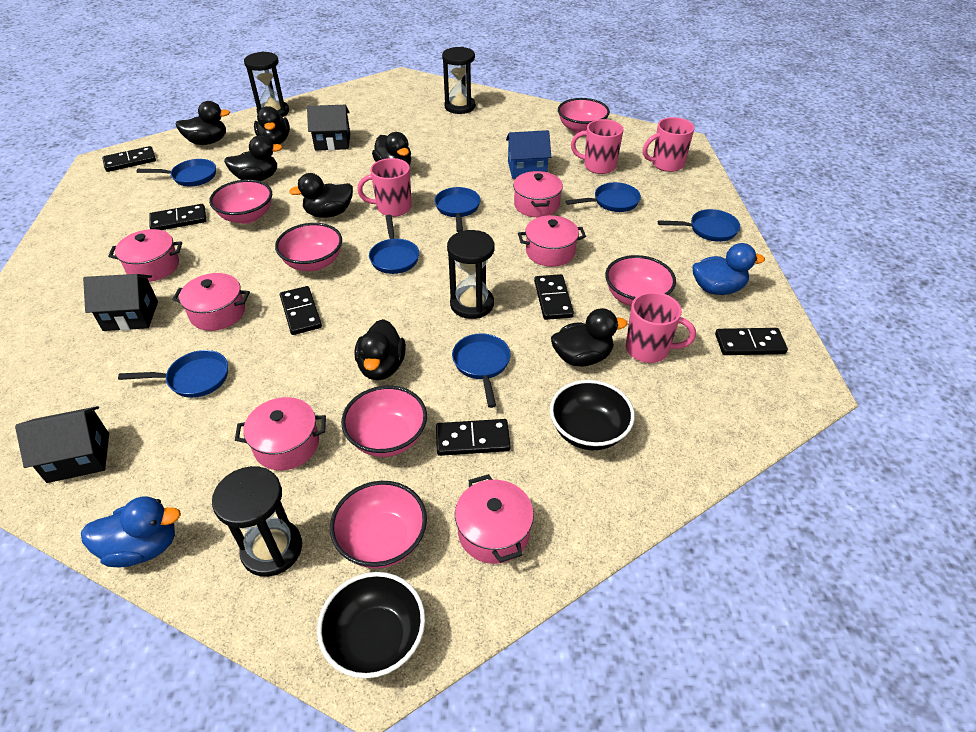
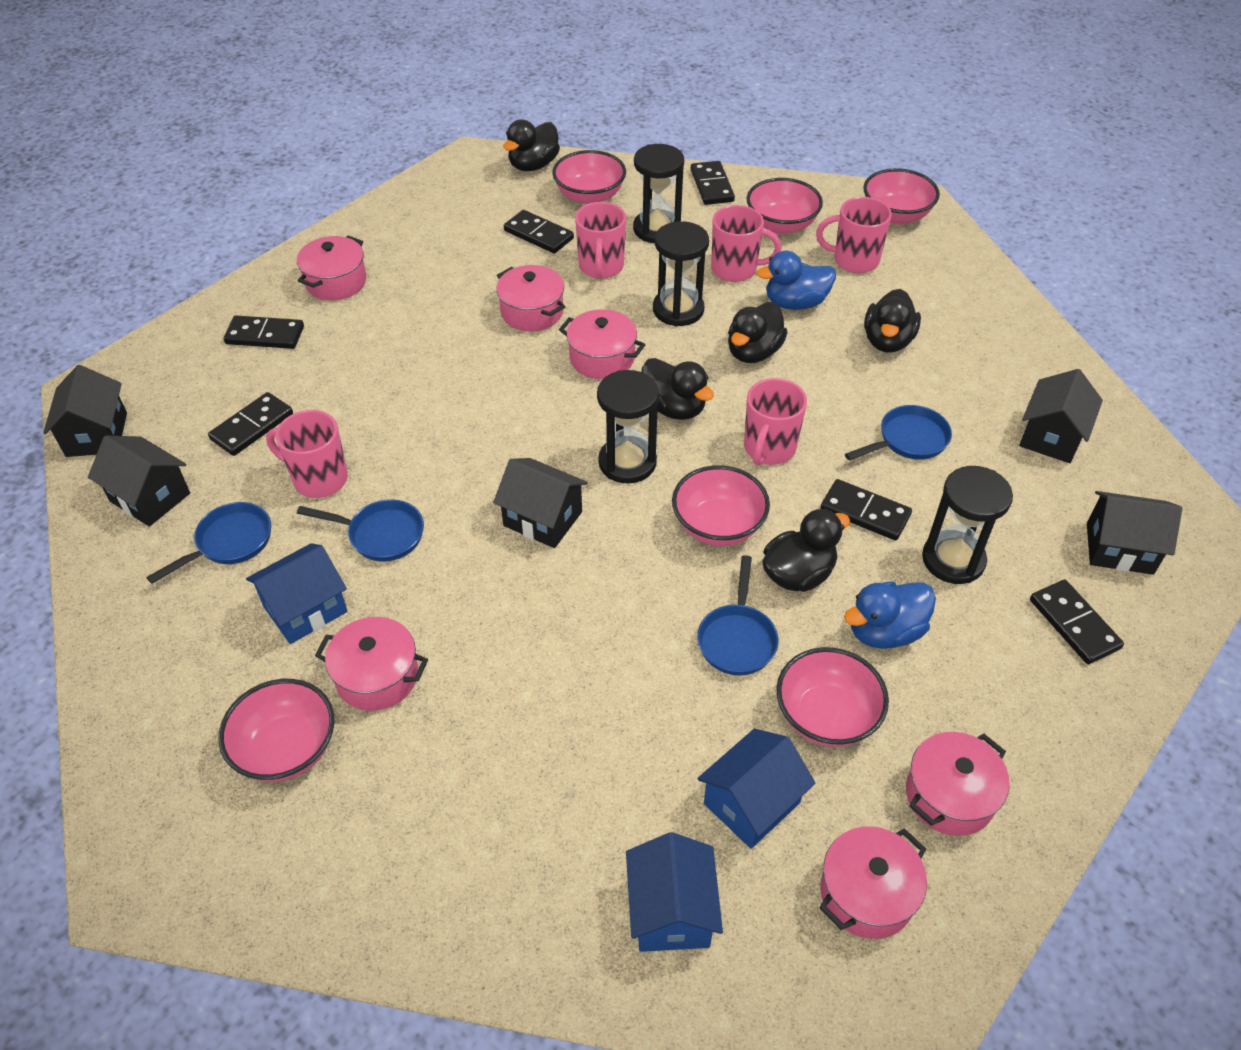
black bowl: [317,572,425,678] [550,380,635,450] = 2 -> none = 0
black duck: [176,101,230,145] [224,136,282,181] [254,106,290,144] [289,173,353,218] [355,319,406,380] [372,132,411,166] [551,308,627,367] = 7 -> [503,119,560,171] [641,358,714,420] [728,302,788,363] [762,509,850,592] [864,289,921,353] = 5
black house: [15,406,109,483] [83,274,158,331] [307,105,350,151] = 3 -> [43,365,127,457] [88,435,190,527] [493,458,588,548] [1019,369,1103,463] [1087,491,1182,575] = 5
blue house: [506,130,551,179] = 1 -> [246,543,348,644] [626,832,723,952] [697,729,815,849] = 3
blue pan: [118,350,228,398] [137,159,216,186] [369,215,419,274] [435,187,480,232] [452,333,511,408] [565,182,641,212] [658,209,740,242] = 7 -> [146,502,271,584] [297,499,424,562] [697,555,779,676] [845,405,952,461] = 4
pink mug: [357,158,412,217] [571,119,623,174] [626,292,696,363] [643,117,695,172] = 4 -> [266,410,348,498] [575,202,626,279] [711,205,781,282] [744,378,807,466] [816,197,892,273] = 5

